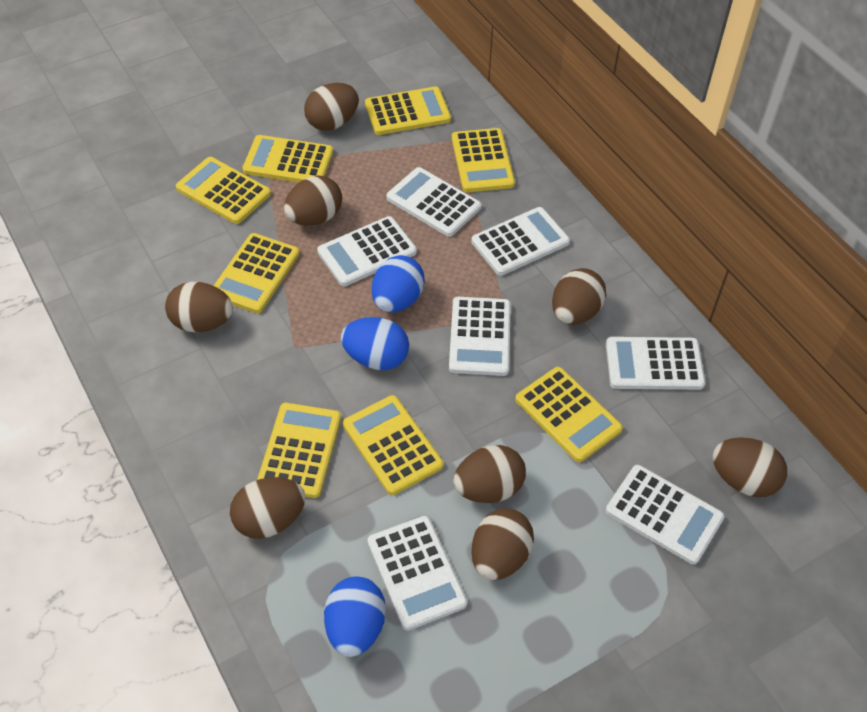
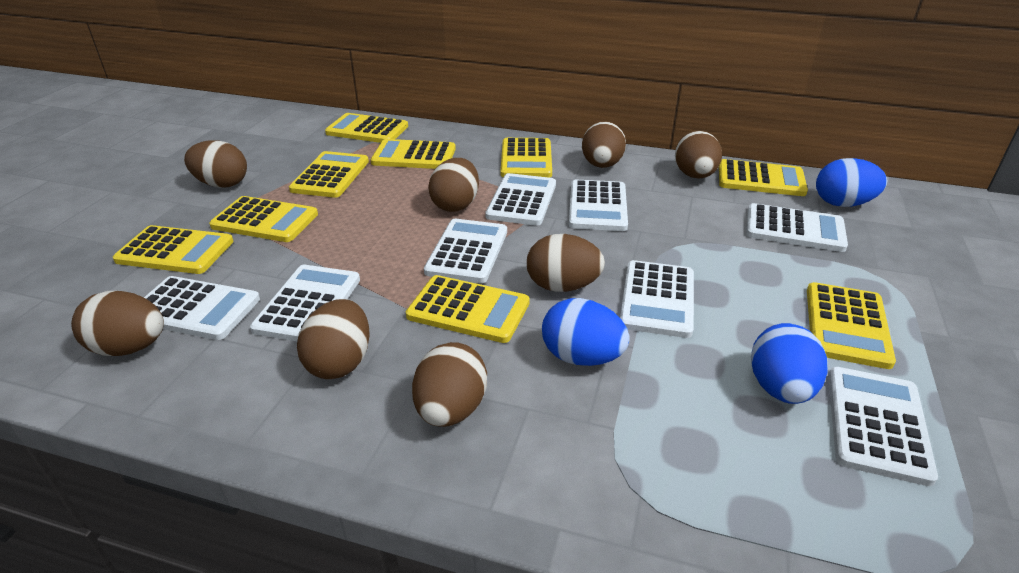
white calculator: [317,216,417,286] [368,516,467,630] [386,167,481,237] [449,297,511,376] [471,207,570,276] [606,337,705,390] [606,465,725,565] = 7 -> [144,276,260,340] [250,265,360,341] [424,219,507,283] [485,173,556,226] [569,179,628,231] [620,260,694,338] [746,203,848,252] [828,367,938,486] = 8
yellow calculator: [176,157,271,224] [214,233,299,313] [243,135,333,182] [257,403,341,498] [343,395,443,495] [365,86,451,135] [452,128,515,192] [515,367,623,462] = 8 -> [113,225,234,274] [209,196,318,242] [289,151,369,198] [325,113,408,143] [371,139,456,169] [406,275,530,343] [500,138,552,178] [719,159,808,196] [807,282,896,369] = 9

